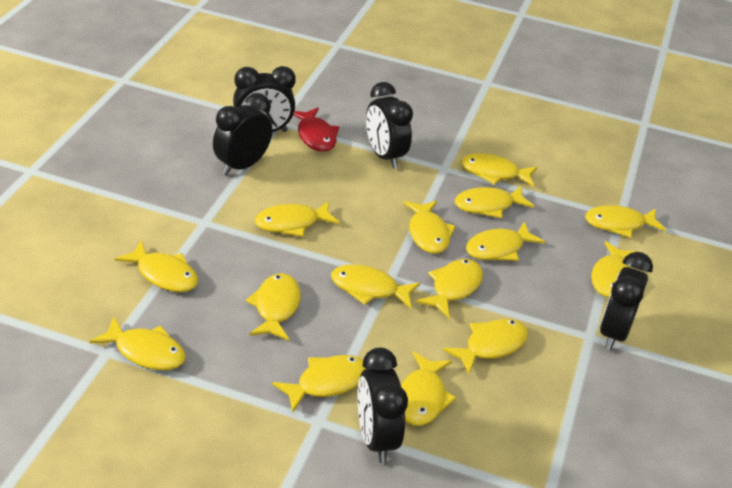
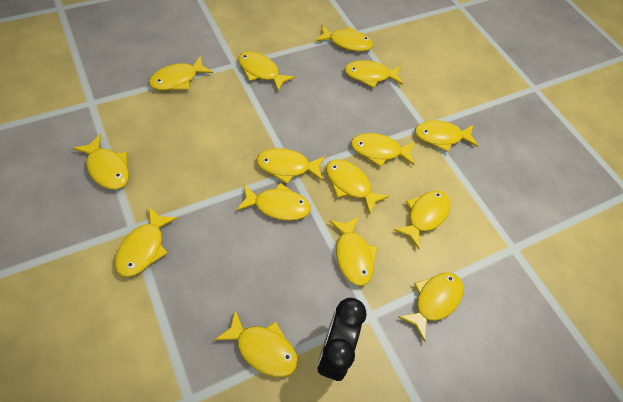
black clock: [213,93,272,176] [233,66,296,132] [357,348,408,463] [366,82,413,169] [600,252,653,350] = 5 -> [317,298,366,381] = 1
red fish: [293,108,339,152] = 1 -> none = 0

